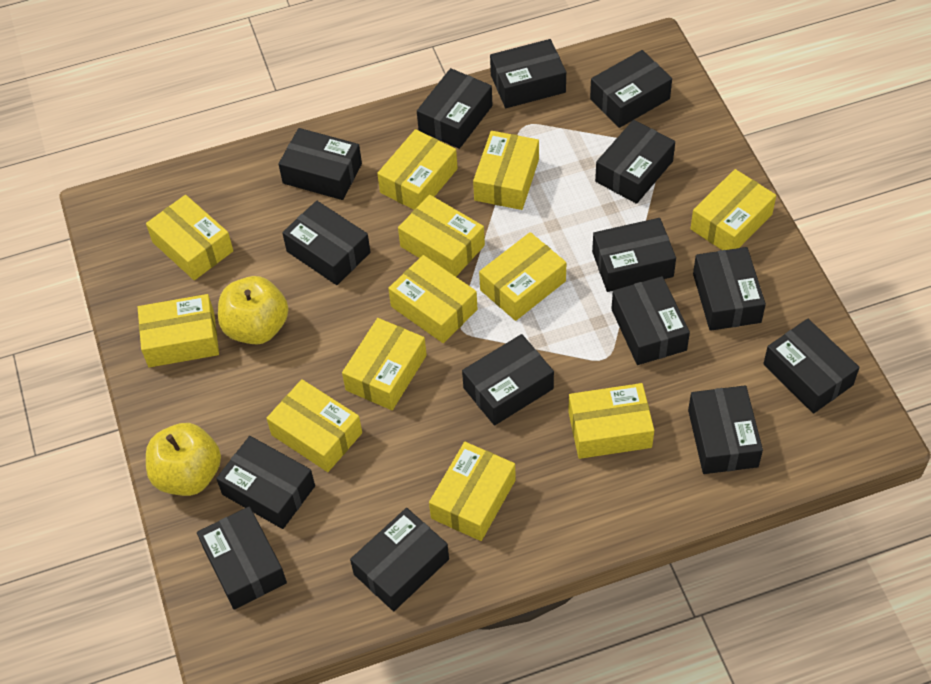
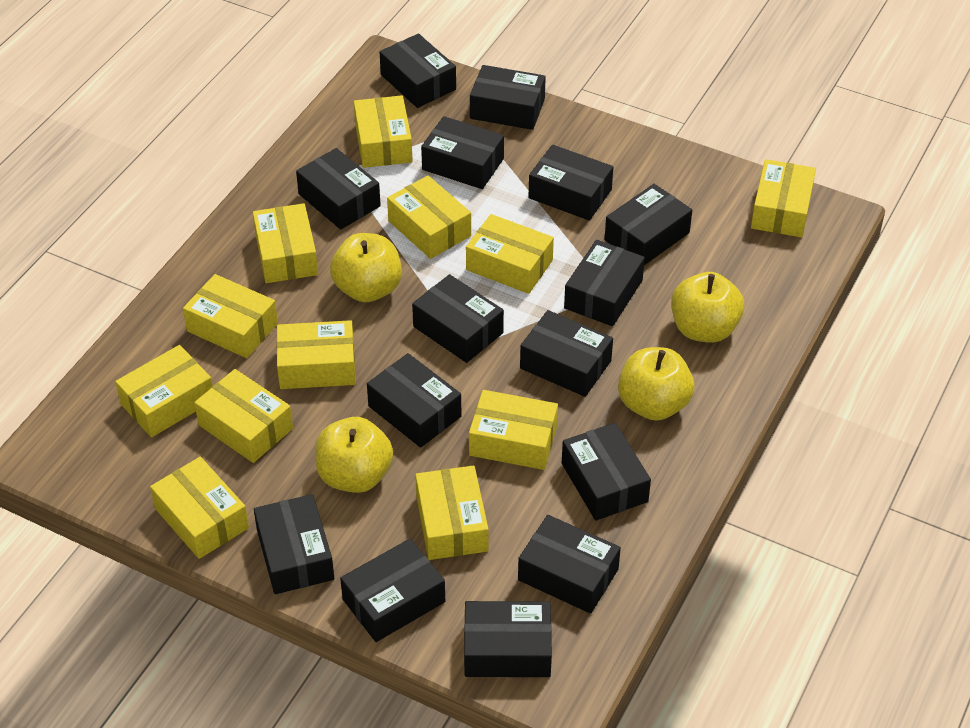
yellow apple: [146,423,221,496] [218,276,288,344] = 2 -> [315,417,393,493] [330,233,402,302] [618,347,695,421] [671,272,744,343] = 4

